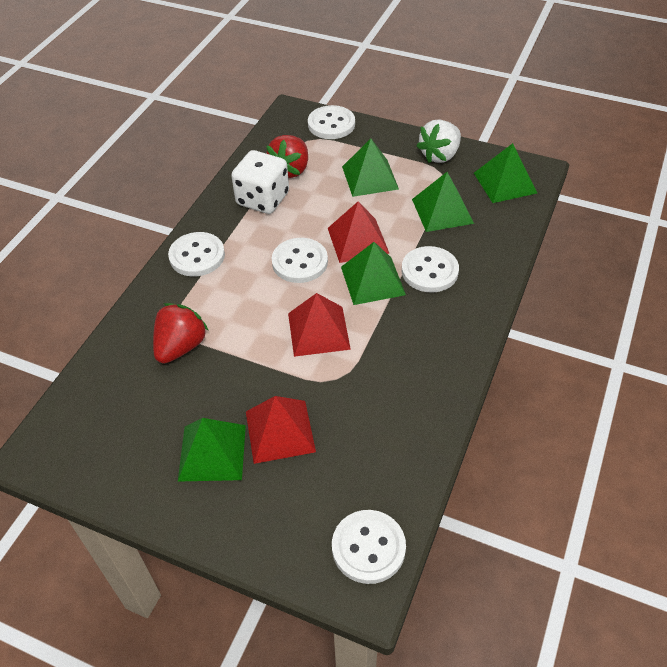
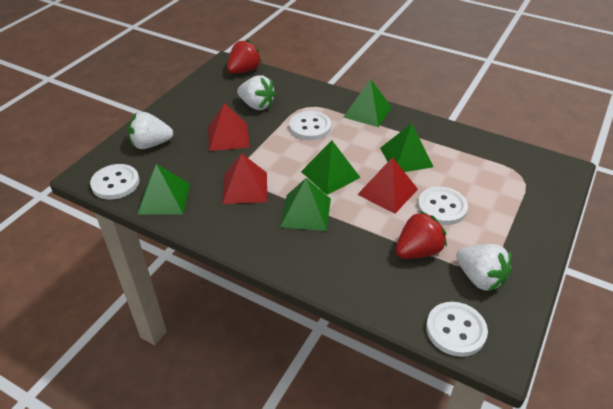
white button: [168,232,225,276] [272,238,328,283] [308,105,355,139] [332,510,406,584] [402,246,459,293] = 5 -> [90,164,139,200] [289,111,331,140] [418,187,468,225] [426,302,488,357] = 4
white dice: [231,150,289,214] = 1 -> none = 0
white strawberry: [416,120,461,163] = 1 -> [128,112,173,149] [237,75,276,110] [456,244,512,292] = 3

